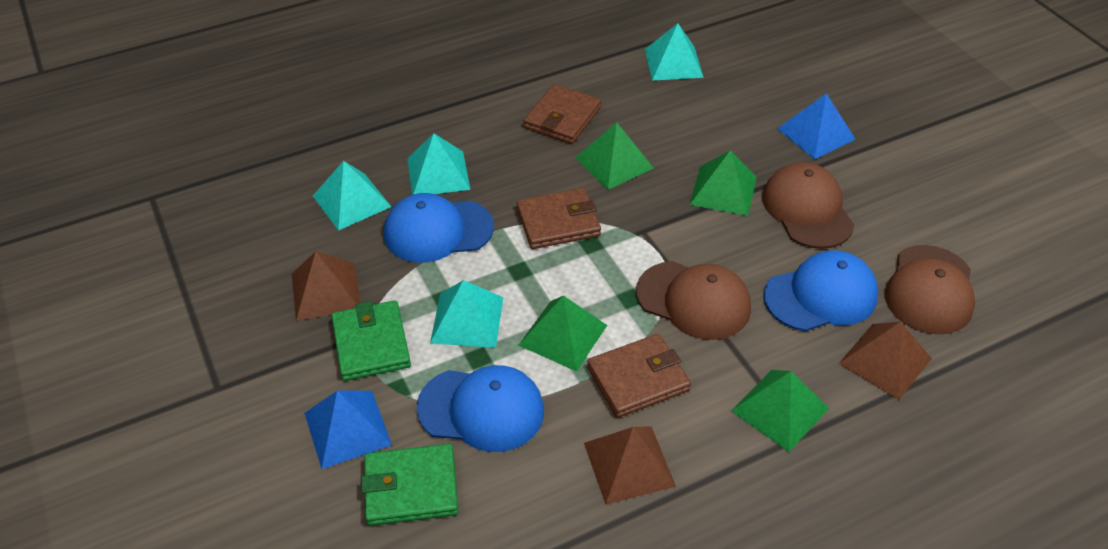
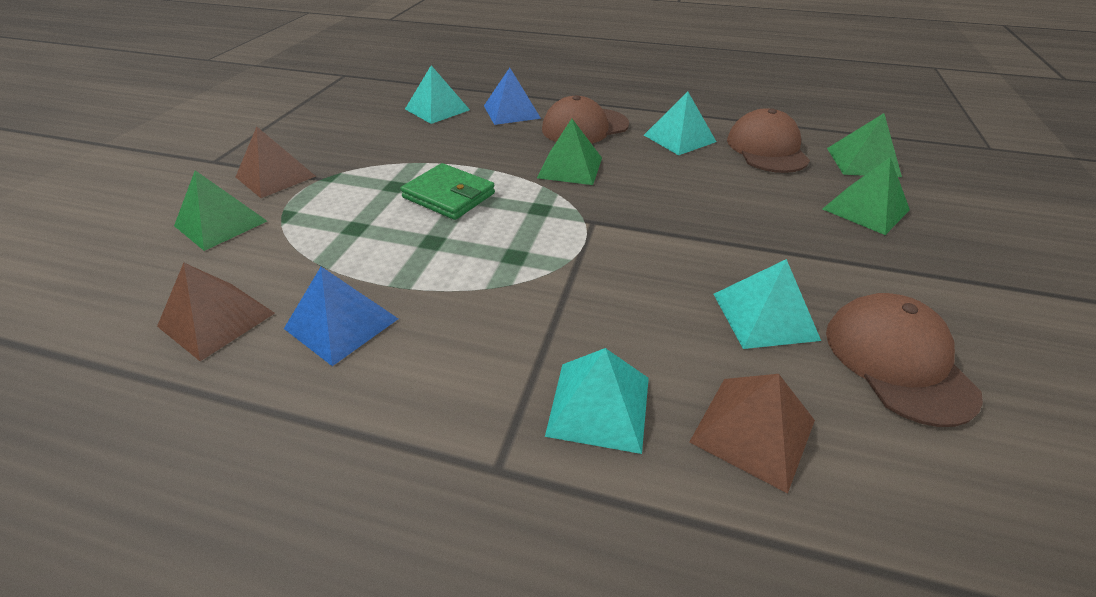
blue cap: [384,193,494,263] [416,365,544,452] [763,250,878,331] = 3 -> none = 0
brown wallet: [516,188,601,249] [524,84,601,144] [587,334,691,418] = 3 -> none = 0
green wallet: [332,300,411,381] [361,444,458,526] = 2 -> [400,163,495,220] = 1

